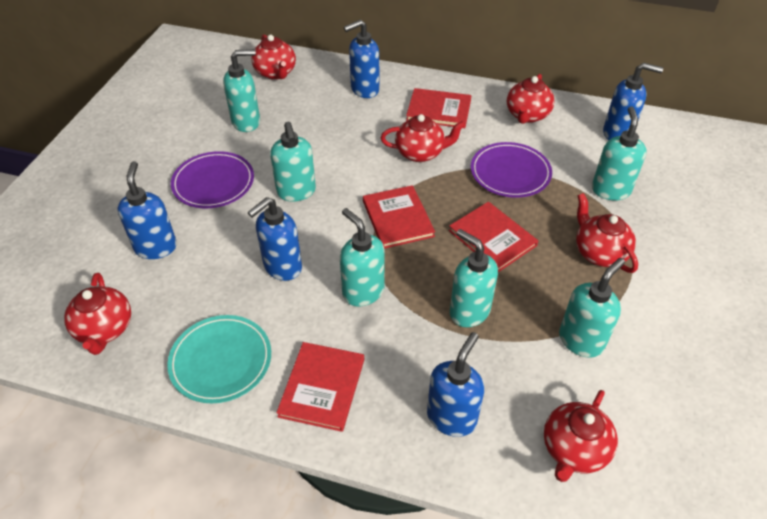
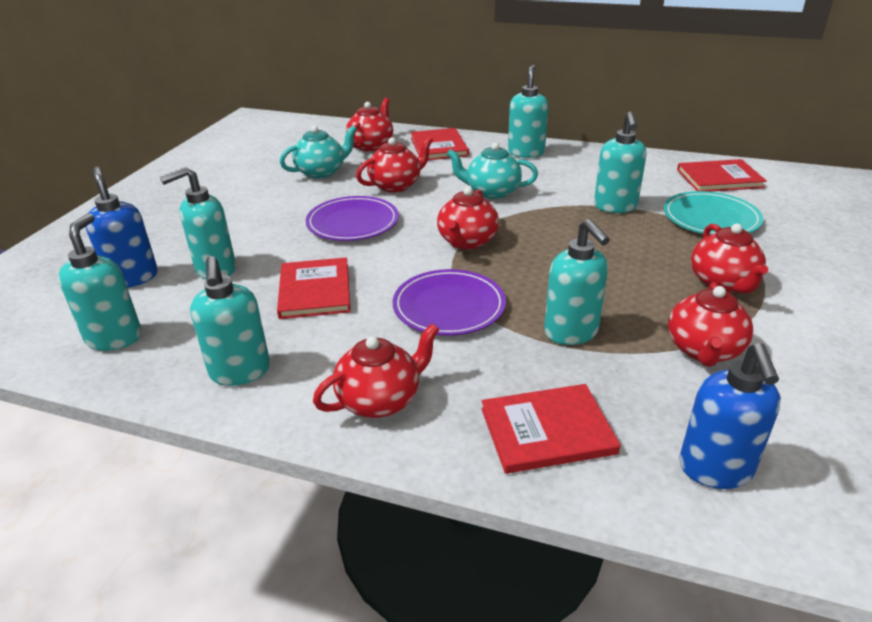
blue soap dispenser: [118,161,177,259] [247,197,302,281] [344,20,379,98] [427,332,484,437] [603,63,663,141] = 5 -> [85,167,158,288] [679,343,781,489] = 2
turquoise teapot: none = 0 -> [280,125,357,179] [447,142,538,199] = 2

